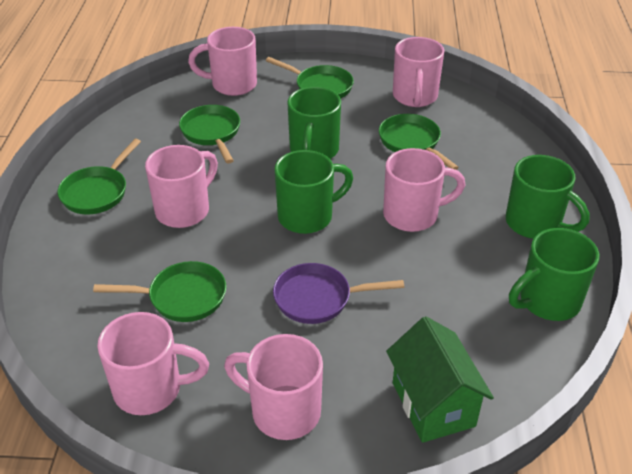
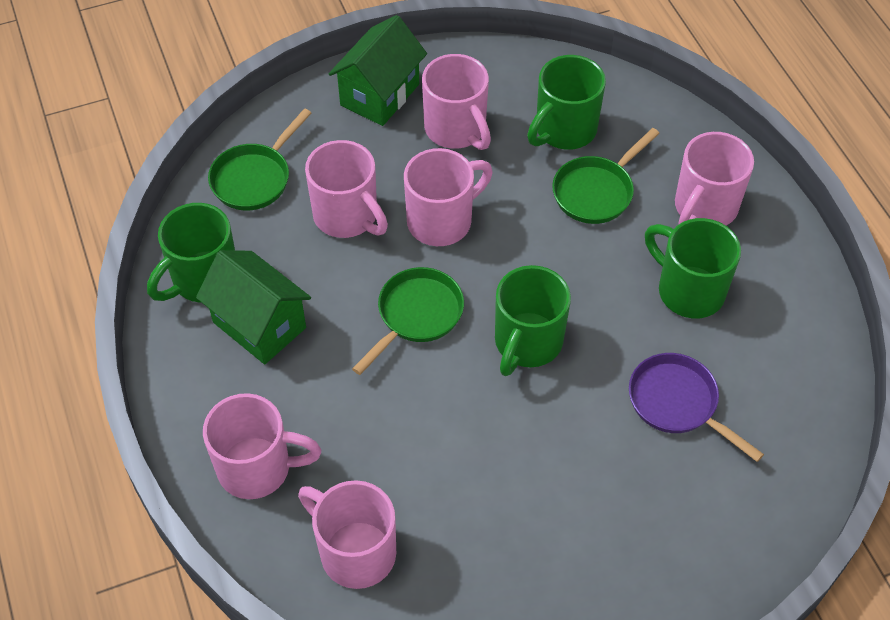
green house: [386,316,494,443] = 1 -> [196,250,311,364] [329,15,427,126] = 2
green pan: [57,139,141,214] [93,261,226,322] [179,105,240,164] [266,57,354,99] [379,114,459,170] = 5 -> [208,108,312,210] [352,267,464,375] [552,128,660,224] = 3

